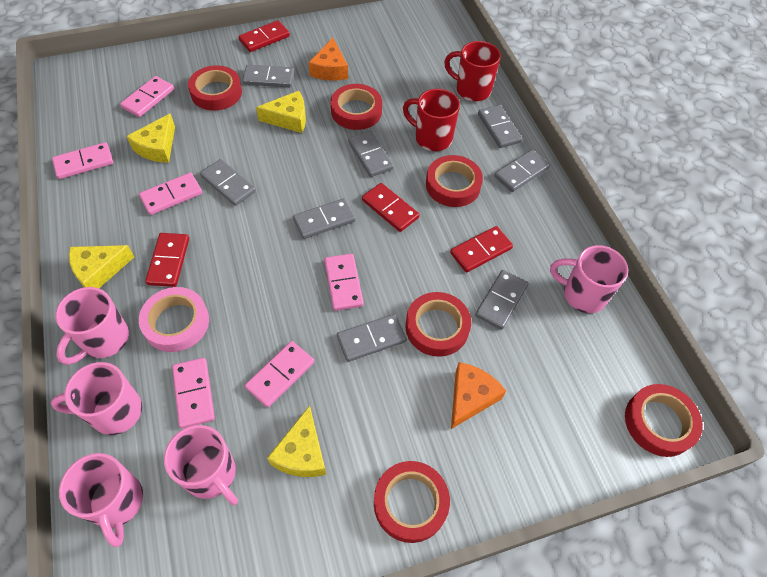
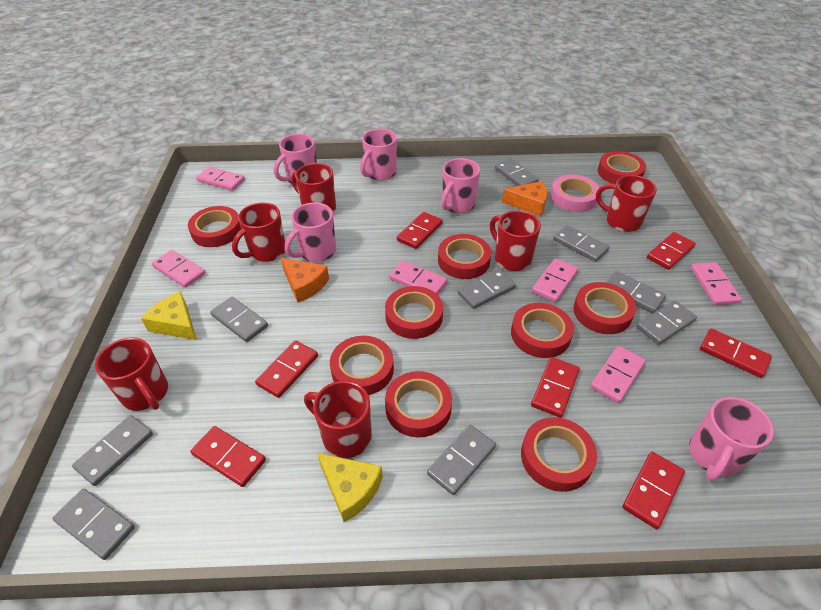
grey domino: [200,159,256,206] [242,65,294,87] [293,198,355,239] [337,314,406,362] [348,131,394,177] [475,270,528,330] [478,105,523,148] [494,150,550,192] = 8 -> [52,489,135,560] [72,415,153,486] [210,297,268,342] [427,425,496,495] [457,269,516,309] [495,159,539,186] [553,225,609,262] [606,271,666,313] [636,300,697,345] = 9
red domino: [145,233,189,287] [239,20,290,52] [362,183,420,232] [450,226,513,273] = 4 -> [191,426,266,487] [255,340,318,398] [397,212,442,249] [531,357,580,418] [622,452,685,529] [647,232,696,270] [700,329,772,378] = 7
red mug: [403,89,460,151] [444,41,501,101] = 2 -> [95,337,168,411] [232,202,285,262] [291,163,336,212] [304,381,372,458] [490,211,541,271] [596,175,657,232] = 6
red tape: [188,65,242,111] [331,84,382,130] [374,461,450,543] [405,292,471,357] [426,155,483,207] [625,384,703,457] = 6 -> [188,206,241,247] [330,336,394,395] [385,286,443,339] [385,371,452,438] [438,234,491,279] [511,303,574,358] [521,417,597,492] [573,282,636,334] [598,151,646,184] = 9
yellow cheese: [69,245,134,288] [127,114,175,163] [256,91,306,133] [267,406,326,477] = 4 -> [141,292,197,340] [317,453,383,522] = 2

